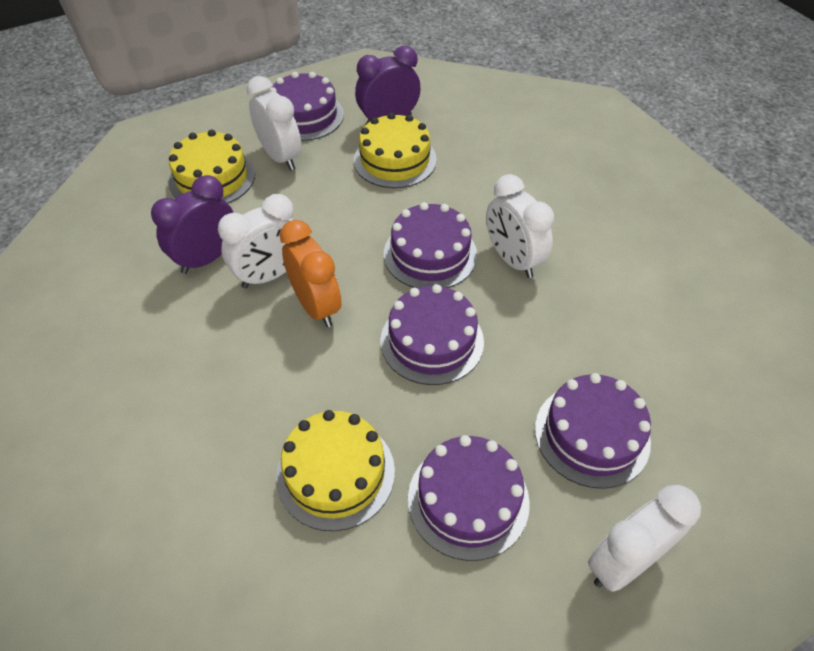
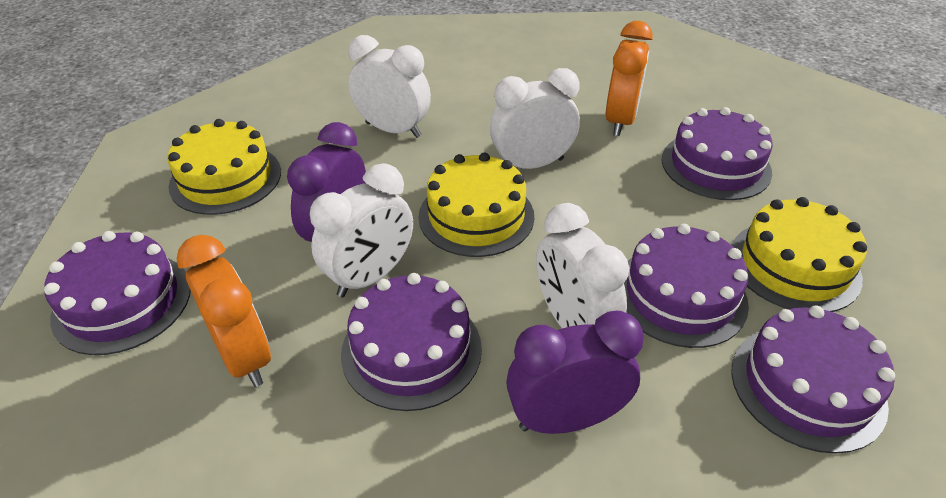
orange clock: [280,220,342,327] = 1 -> [177,235,271,387] [606,21,653,136] = 2

